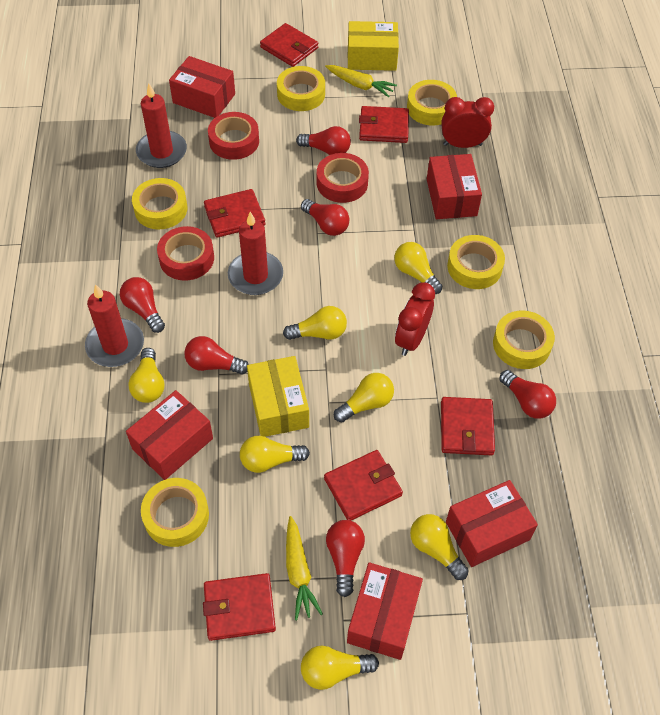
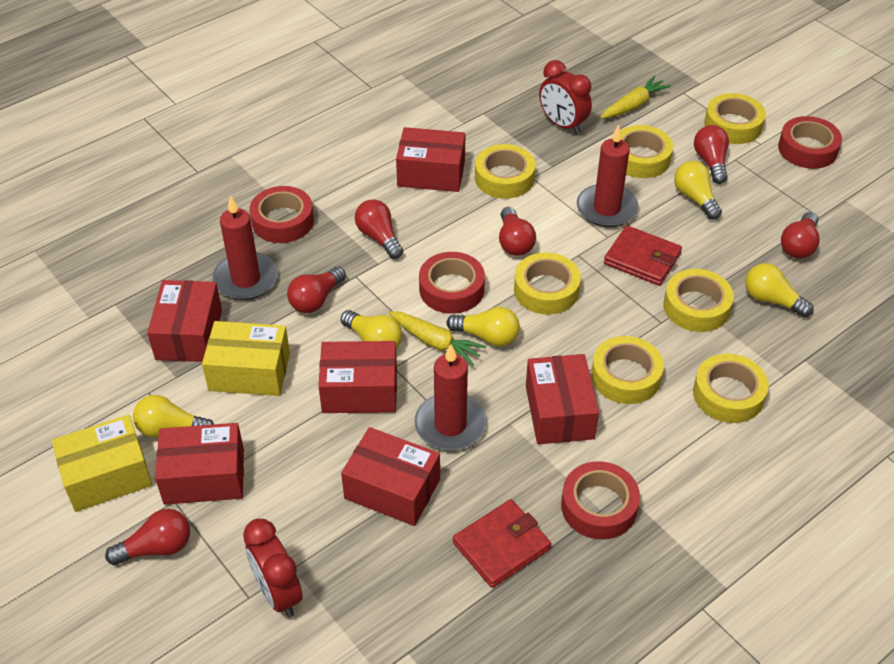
red box: [126,390,213,480] [169,56,235,118] [347,562,423,660] [427,154,482,219] [446,480,538,567] = 5 -> [147,280,222,362] [155,423,244,505] [318,341,397,413] [341,427,440,526] [396,127,465,192] [526,354,599,444] = 6
red tape: [157,226,214,281] [208,112,259,160] [317,153,369,203] = 3 -> [250,186,314,243] [419,252,485,314] [561,461,640,539] [778,116,842,169] = 4
red wallet: [203,573,276,641] [204,189,265,238] [260,23,318,67] [324,450,403,521] [359,106,409,143] [441,397,495,455] = 6 -> [453,499,551,588] [604,225,682,286] = 2
yellow light bulb: [129,348,165,403] [240,436,310,473] [283,306,347,340] [301,646,379,690] [334,373,394,422] [394,242,442,294] [410,514,469,580] = 7 -> [133,395,214,437] [341,310,402,349] [447,307,520,346] [674,161,722,220] [745,263,814,318] = 5
yellow tape: [132,178,187,229] [141,478,209,547] [277,66,325,111] [407,80,457,125] [447,235,505,289] [493,310,555,369] = 6 -> [475,144,535,199] [514,252,581,315] [591,336,664,404] [621,125,673,178] [663,269,734,332] [693,353,769,423] [704,93,766,144] = 7

